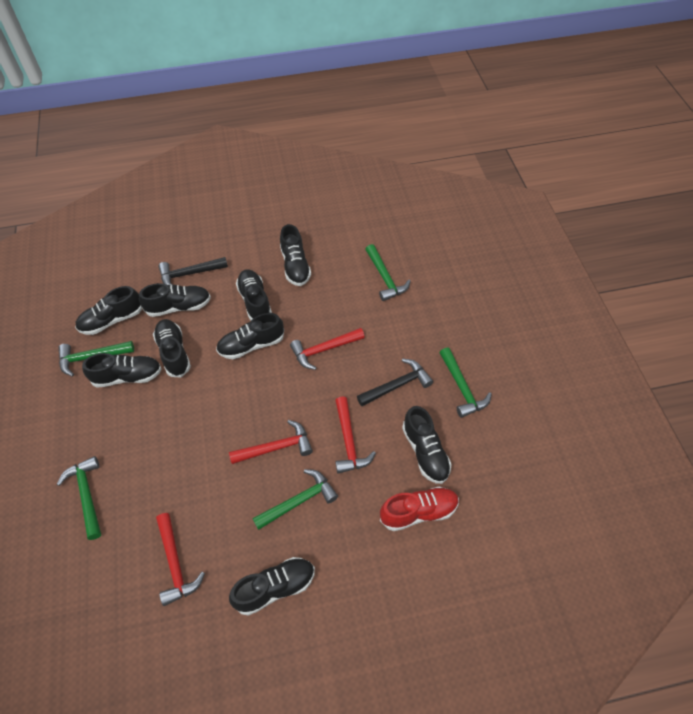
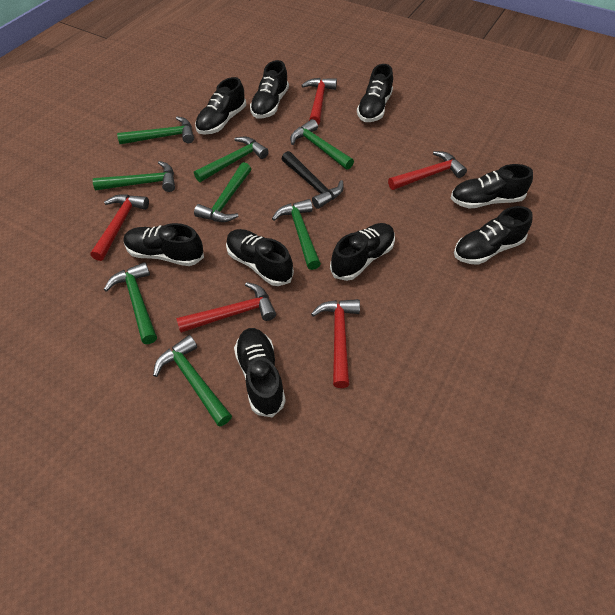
black hammer: [159,257,228,285] [357,359,433,406] = 2 -> [282,151,344,209] = 1
green hammer: [57,456,101,540] [58,341,134,376] [252,469,338,530] [365,244,411,301] [439,347,492,418] = 5 -> [93,161,175,192] [104,262,157,344] [117,116,194,144] [153,335,232,427] [194,137,269,182] [194,162,251,222] [272,199,321,270] [290,119,354,170] = 8
red hammer: [156,513,205,606] [229,420,313,464] [290,328,365,370] [335,397,376,474] = 4 -> [90,194,149,261] [176,282,276,333] [301,78,337,125] [311,299,360,388] [388,151,467,190] = 5
red shoe: [380,486,459,531] = 1 -> none = 0

